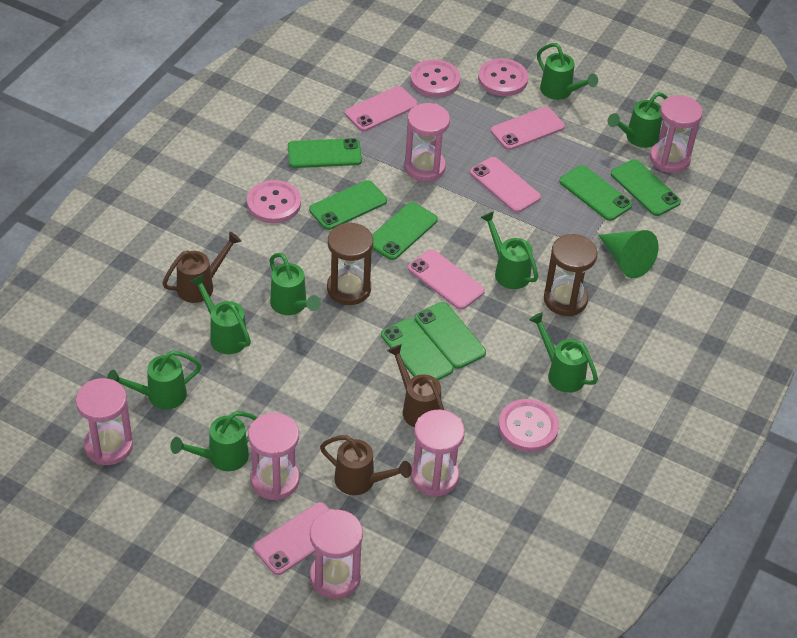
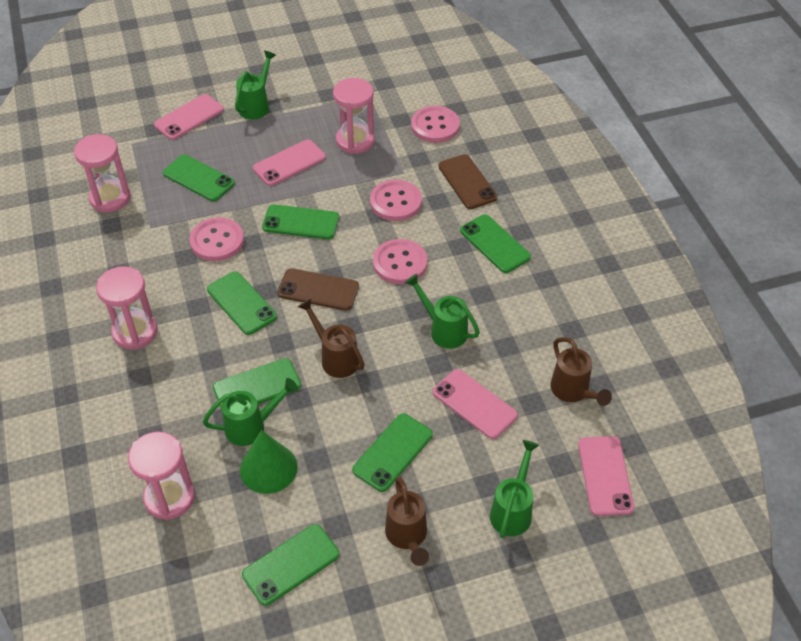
brown hourglass: [327,222,373,305] [544,234,598,316] = 2 -> none = 0
brown phone: none = 0 -> [277,268,359,311] [438,154,497,209] = 2
green watering can: [107,351,201,409] [170,411,258,471] [190,274,251,354] [269,253,321,315] [480,211,538,289] [529,312,598,393] [537,43,598,100] [608,92,668,148] = 8 -> [203,378,298,446] [235,50,276,120] [405,274,480,349] [490,440,539,538] = 4
pink hourglass: [76,378,133,465] [248,413,299,501] [310,509,363,599] [404,103,450,182] [410,410,465,497] [650,95,703,173] = 6 -> [74,134,131,212] [96,266,158,350] [128,432,195,520] [333,78,375,154] = 4
pink phone: [254,502,330,575] [345,86,418,131] [408,249,485,310] [470,157,541,213] [491,107,565,150] = 5 -> [154,94,224,140] [253,139,326,186] [433,369,518,439] [578,436,634,516] = 4

